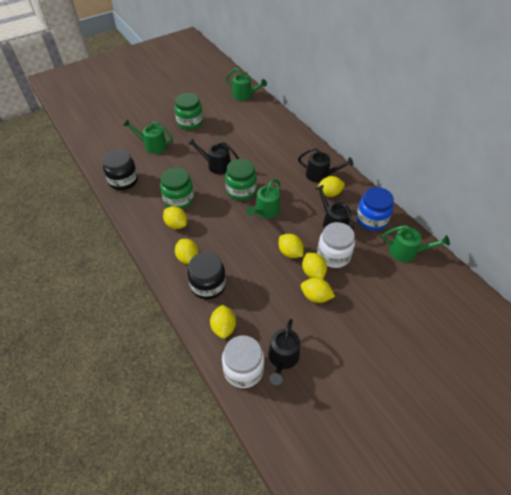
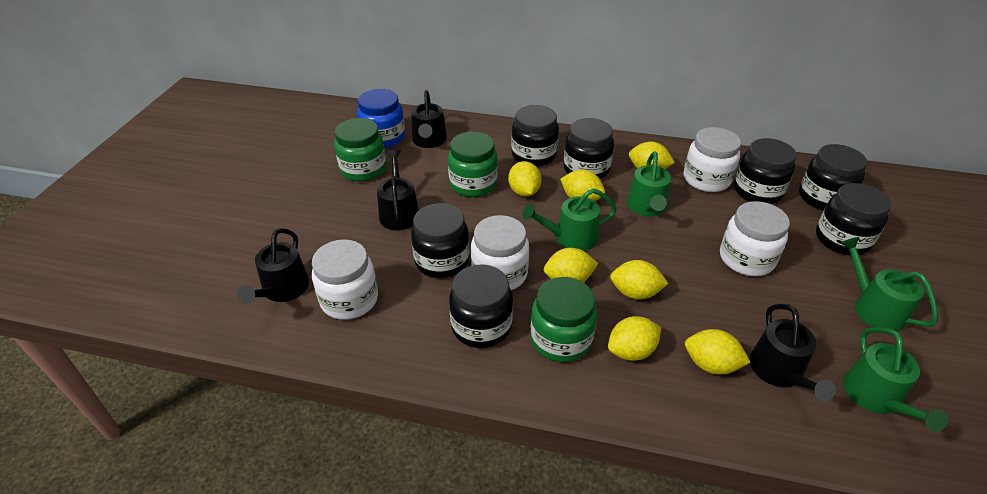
black jar: [102,149,138,190] [188,252,226,299] = 2 -> [411,203,469,278] [449,264,513,348] [511,105,559,167] [564,118,614,179] [734,138,797,204] [799,144,867,210] [816,183,891,255] = 7
white jar: [222,335,265,388] [317,222,355,268] = 2 -> [312,239,378,320] [471,215,529,290] [683,127,741,192] [720,201,790,276] = 4

